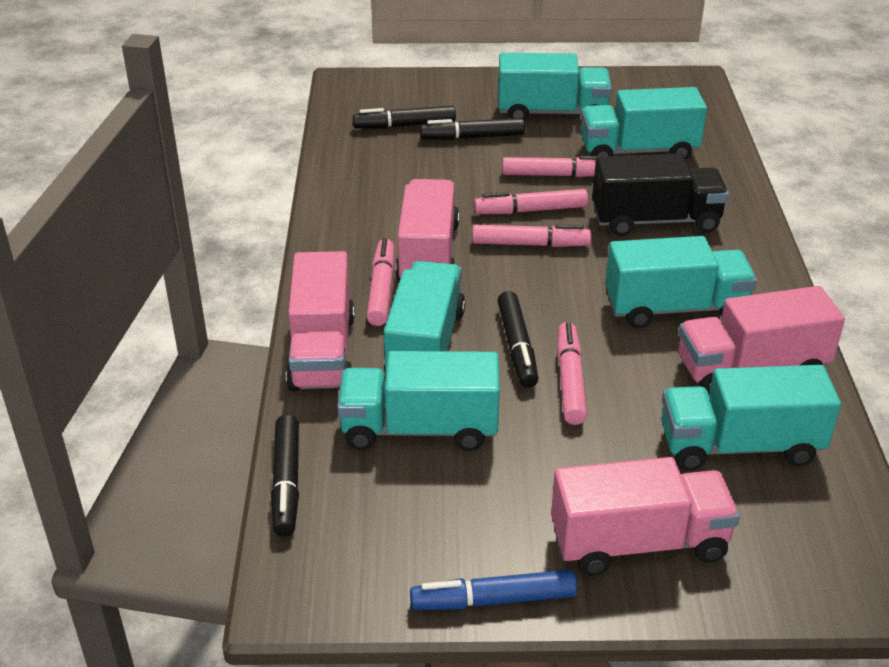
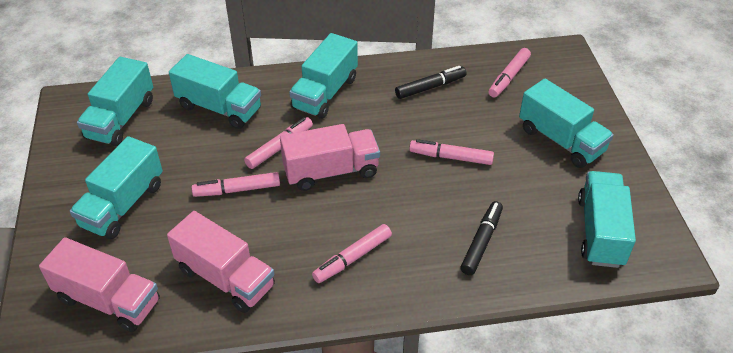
black marker: [271,415,299,536] [353,105,456,129] [420,118,525,140] [497,291,538,388] = 4 -> [395,66,467,99] [460,201,503,275] = 2
black truck: [592,154,729,236] = 1 -> none = 0
blue marker: [410,570,577,610] = 1 -> none = 0
pink truck: [286,251,355,391] [396,179,459,280] [551,457,740,575] [678,286,845,394] = 4 -> [39,238,160,332] [167,211,275,313] [280,124,380,191] = 3

